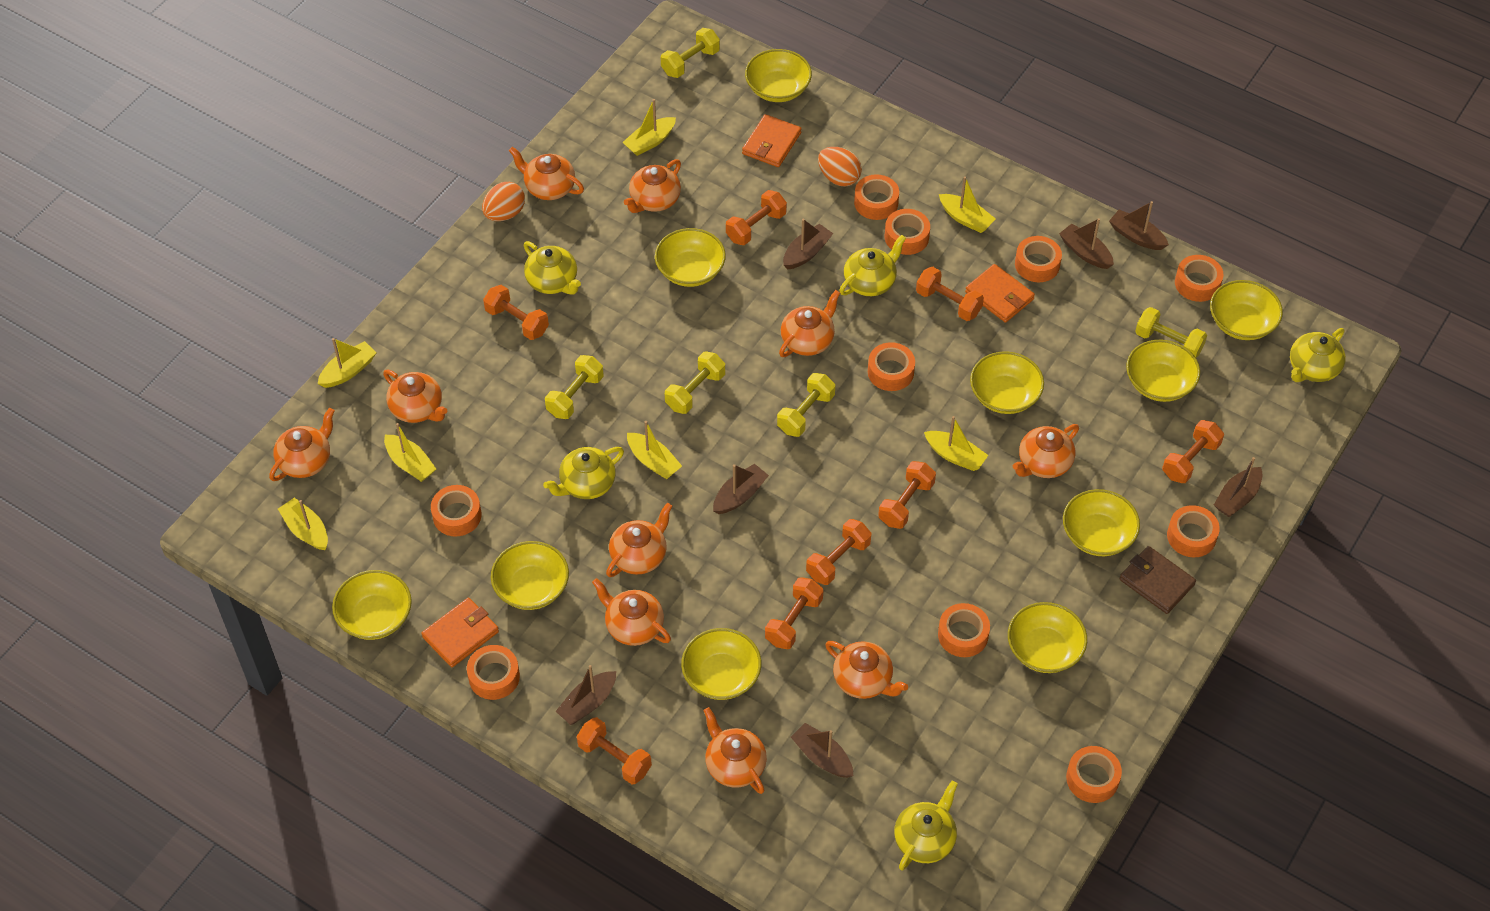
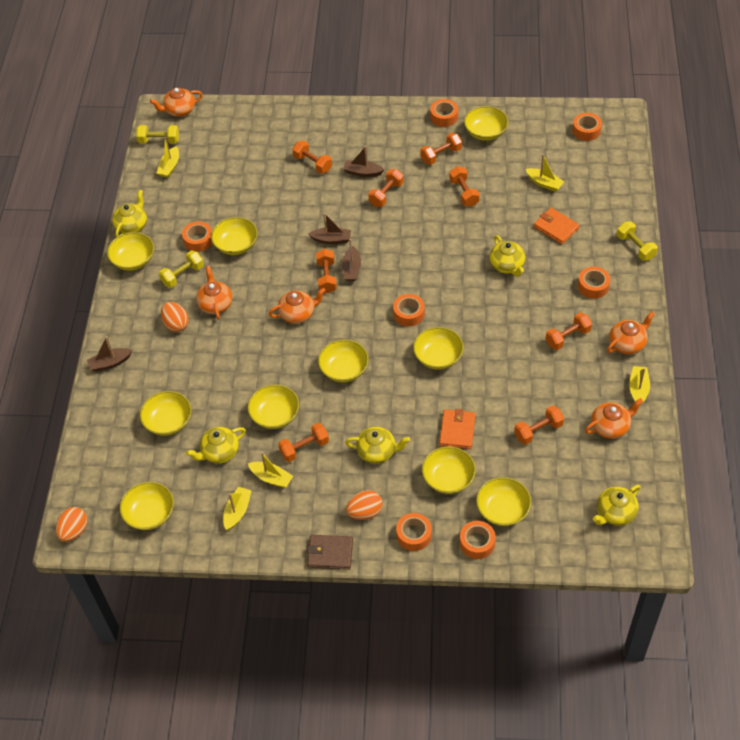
brown boat: [556,665,616,725] [713,464,769,514] [783,219,833,269] [791,723,853,778] [1059,218,1114,269] [1109,201,1169,250] [1214,457,1263,517] = 7 -> [87,336,132,372] [308,213,351,244] [342,239,361,281] [343,146,384,177] = 4
orange egg: [482,182,525,221] [818,147,862,186] = 2 -> [56,507,87,542] [161,302,189,332] [346,490,383,520] = 3
orange tape: [431,485,482,537] [467,645,520,700] [854,174,899,220] [868,342,915,391] [885,209,930,255] [938,603,990,657] [1015,236,1062,282] [1066,746,1122,803] [1167,505,1220,557] [1175,255,1224,302] = 10 -> [182,221,212,252] [393,294,425,326] [396,513,432,551] [430,99,458,127] [460,521,496,559] [572,113,602,141] [578,267,610,299] = 7
orange teapot: [269,408,335,481] [383,369,447,423] [509,147,584,200] [592,578,671,646] [606,503,672,577] [624,159,681,213] [704,707,767,794] [779,290,840,357] [825,641,908,699] [1013,424,1079,478] = 10 -> [150,87,203,117] [196,266,232,320] [269,288,326,324] [585,398,643,439] [607,312,655,354] = 5
orange wallet: [421,598,499,667] [742,114,802,167] [965,264,1035,323] = 3 -> [439,409,476,449] [534,208,580,244] = 2
yellow boat: [278,497,328,550] [318,338,377,388] [384,423,436,482] [623,99,676,156] [627,421,682,479] [924,416,988,471] [939,176,996,233] = 7 -> [156,137,179,178] [223,487,252,530] [248,452,293,488] [526,154,564,192] [629,366,650,405] = 5
yellow dumbbell: [545,355,604,419] [661,28,720,78] [665,352,725,414] [777,373,835,437] [1135,307,1207,358] = 5 -> [136,125,179,144] [159,250,204,288] [617,221,658,261] = 3

